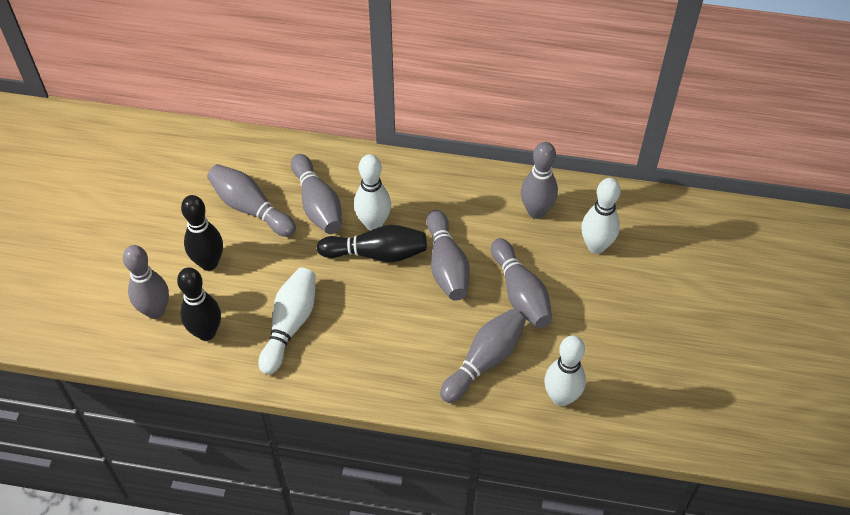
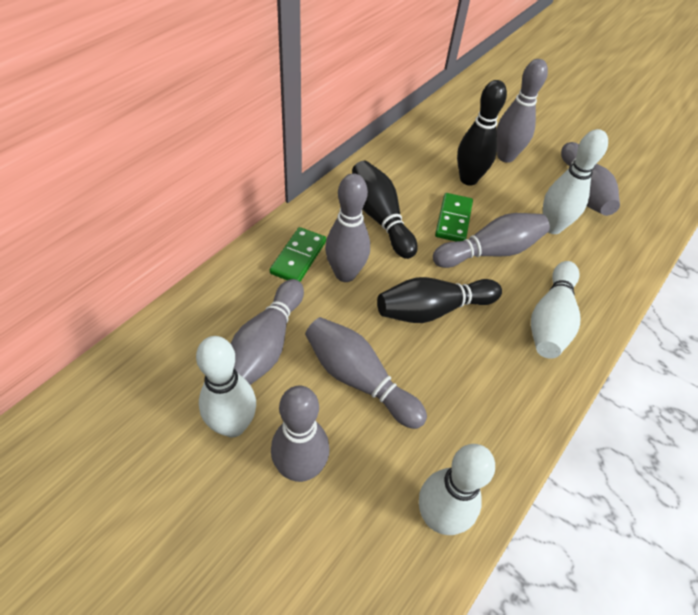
green domino: none = 0 -> [270,227,326,282] [435,193,473,241] = 2

